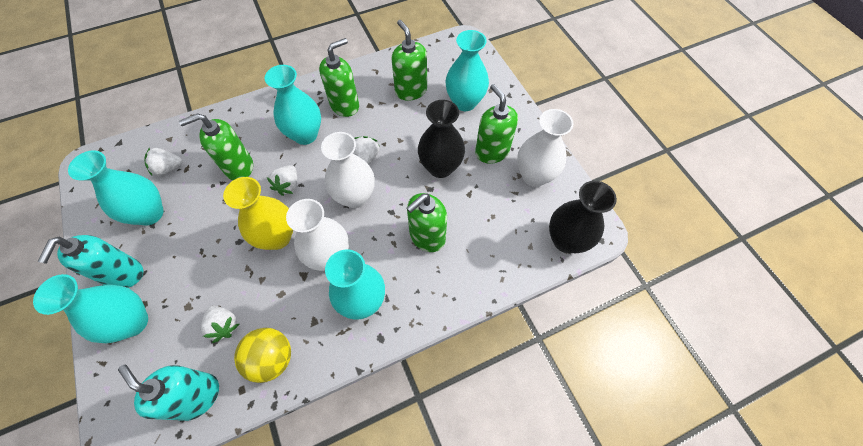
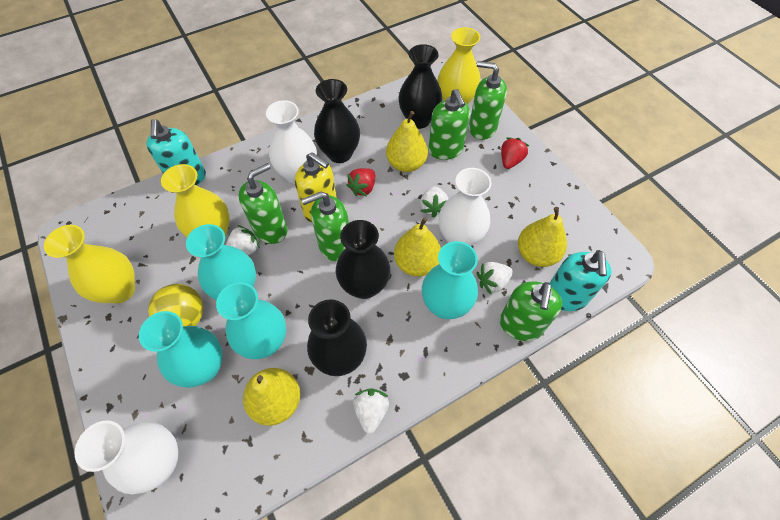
black vase: [418,100,465,178] [549,181,617,253] = 2 -> [307,299,367,376] [314,79,360,163] [336,220,390,299] [398,44,442,129] = 4
red strawberry: none = 0 -> [347,168,375,196] [501,137,529,169] = 2
turquoise vase: [33,274,148,343] [68,150,163,226] [265,65,321,145] [325,249,385,320] [445,30,489,111] = 5 -> [139,311,223,388] [186,224,256,300] [216,282,286,359] [422,241,478,319] = 4
yellow pear: none = 0 -> [243,368,300,426] [386,111,428,172] [394,218,441,277] [518,207,567,267] = 4
yellow soap dispenser: none = 0 -> [295,152,337,223] = 1
yellow vase: [223,177,293,250] = 1 -> [44,225,135,304] [161,164,230,238] [437,27,480,105] = 3

